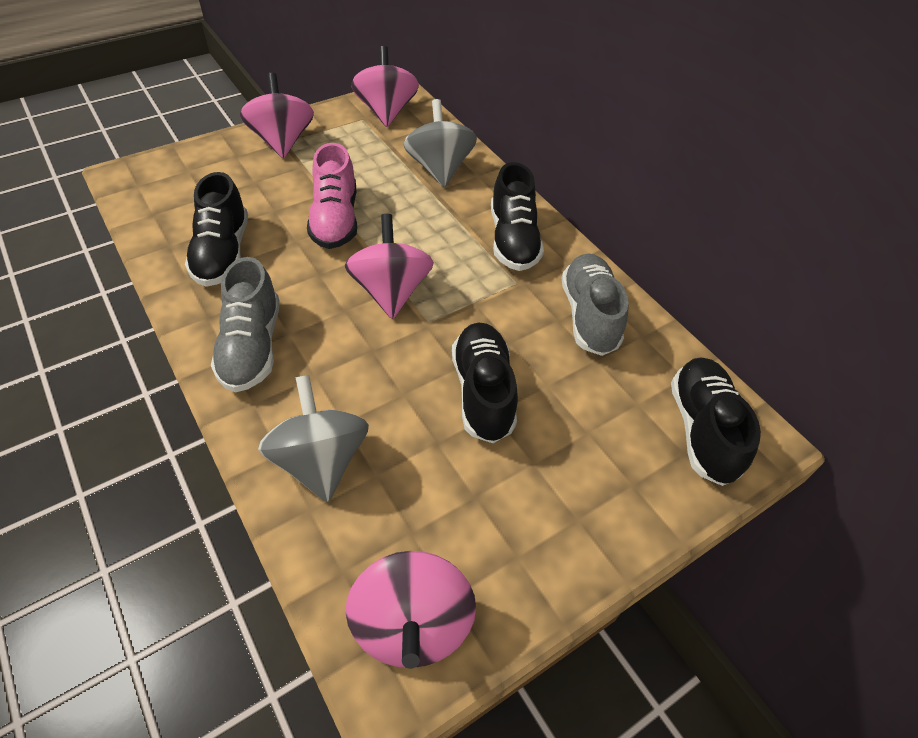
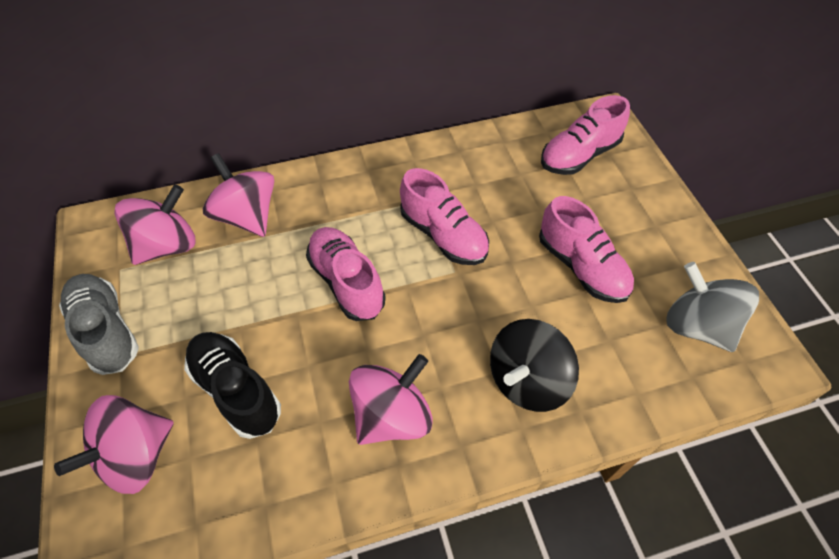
black shoe: [185,172,248,287] [452,323,518,443] [491,162,544,271] [671,358,761,486] = 4 -> [184,332,281,439] = 1
black spinning top: none = 0 -> [490,319,579,412] = 1
grey shoe: [211,257,280,392] [562,253,629,356] = 2 -> [59,274,139,375] = 1
grey spinning top: [258,375,369,502] [404,99,477,188] = 2 -> [666,262,759,352] = 1
pink shoe: [307,143,357,249] = 1 -> [306,227,386,321] [400,168,489,265] [539,196,634,303] [541,95,630,175] = 4

